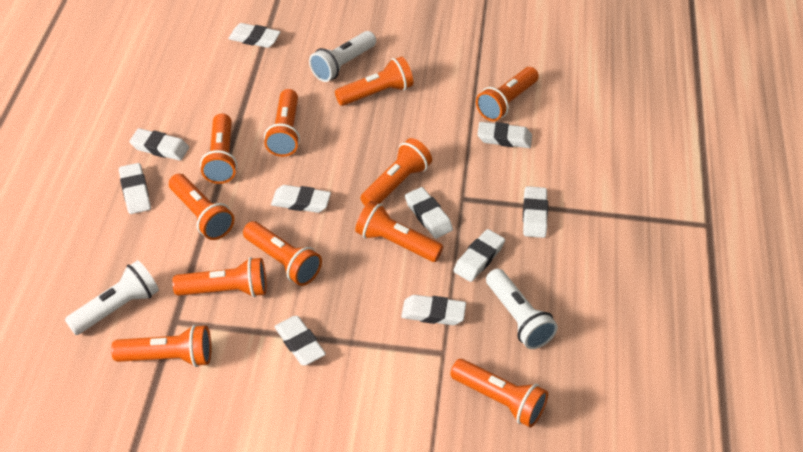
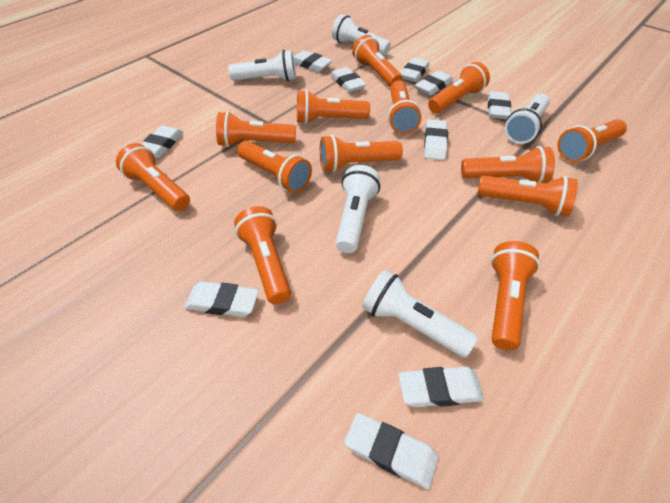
orange flashlight: [111,325,211,367] [169,174,234,240] [172,257,266,297] [200,113,237,184] [243,221,322,286] [264,89,300,157] [335,56,413,106] [355,201,443,262] [360,138,432,206] [450,359,548,428] [476,67,539,121] = 11 -> [116,143,190,211] [216,111,296,147] [234,206,291,304] [238,141,312,193] [297,90,370,124] [320,135,403,172] [352,35,402,87] [388,81,421,134] [428,62,490,113] [461,146,555,183] [478,175,578,216] [491,241,540,350] [557,119,627,162] = 13
white flashlight: [65,260,159,335] [309,31,376,82] [486,269,558,349] = 3 -> [228,50,296,81] [332,14,391,55] [335,165,380,253] [362,270,478,358] [505,94,550,144] = 5

